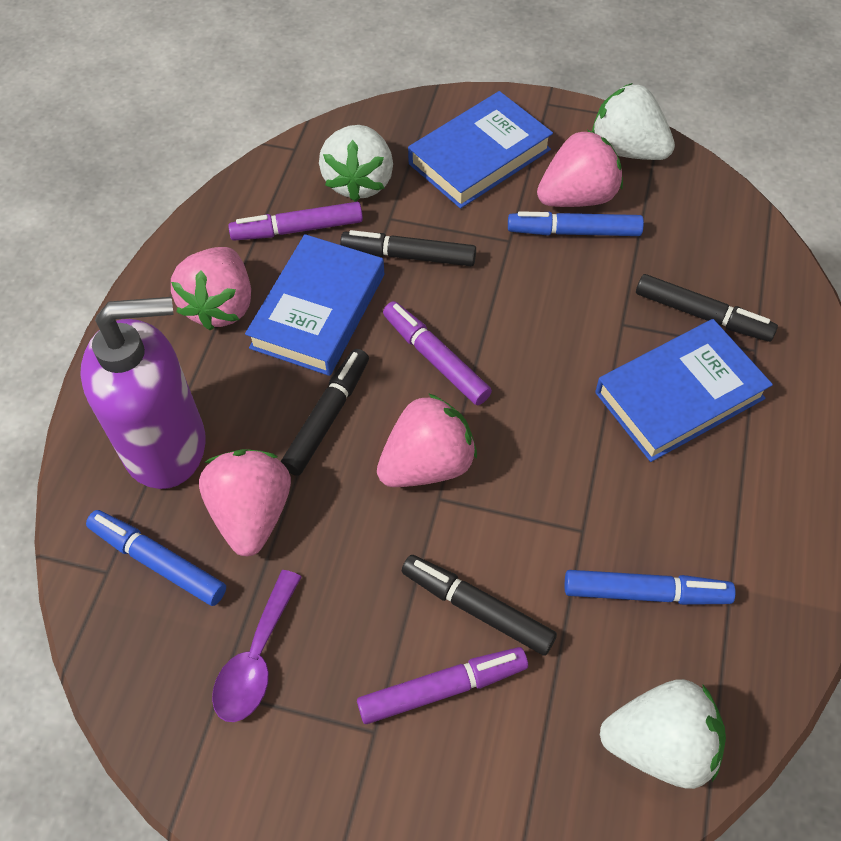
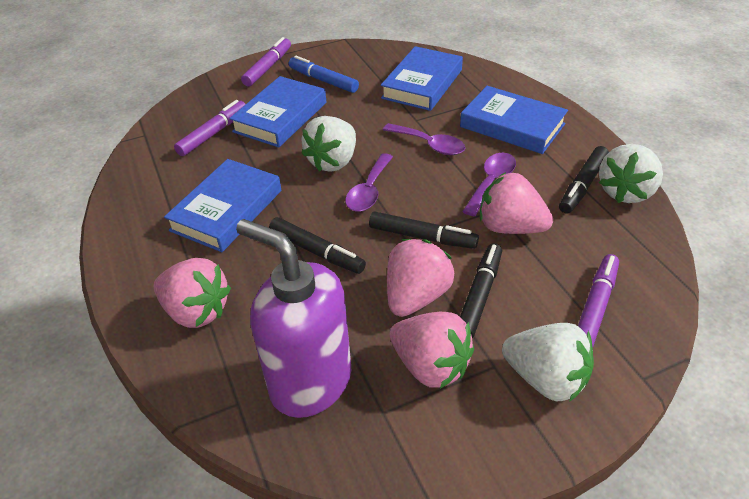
blue book: [245,234,384,376] [408,91,553,209] [595,319,773,462] = 3 -> [164,159,281,252] [229,76,326,148] [381,46,463,111] [460,86,568,154] = 4
blue marker: [86,510,226,606] [508,211,644,236] [565,570,736,605] = 3 -> [289,56,359,93] = 1
purple spoon: [212,570,302,722] = 1 -> [345,153,393,212] [383,123,465,155] [462,153,516,216] = 3

